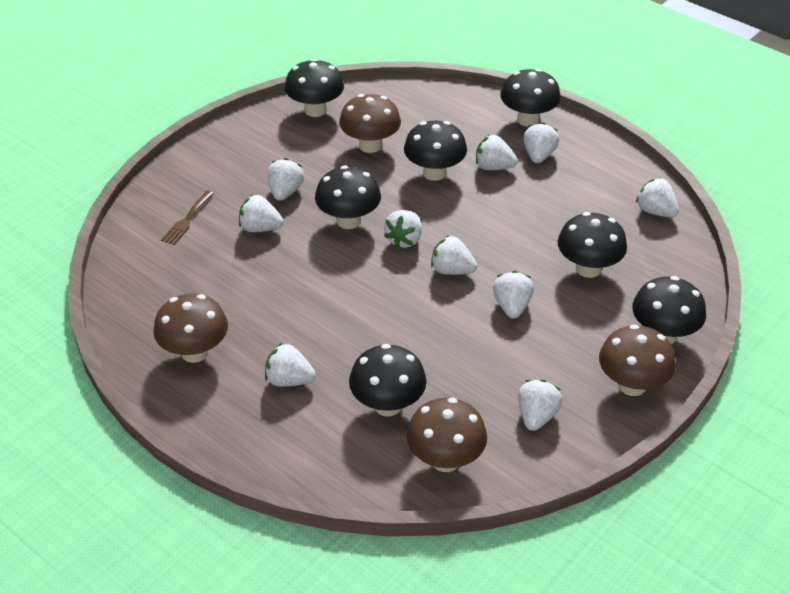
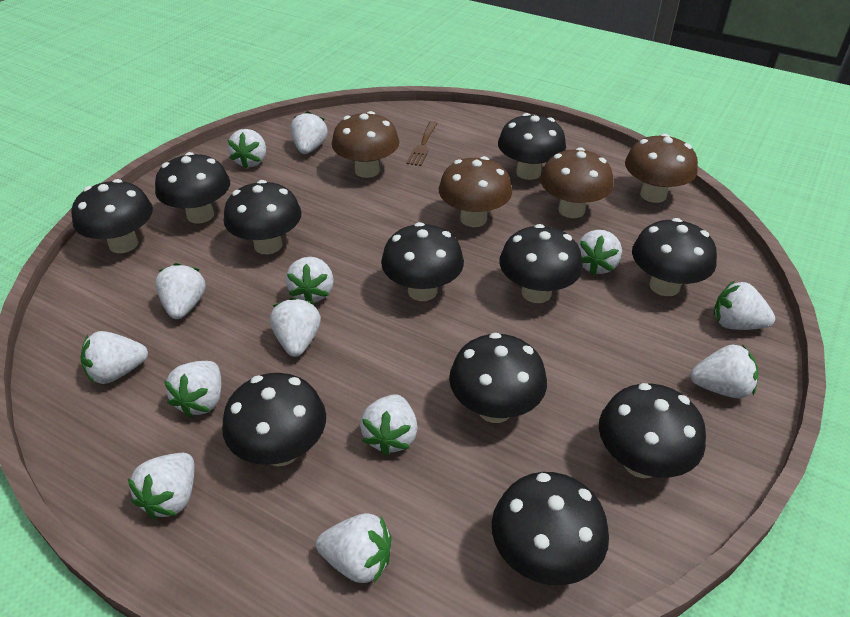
black mushroom: [285,58,344,117] [315,165,381,229] [349,344,427,416] [404,121,467,181] [501,68,561,127] [558,212,627,278] [632,276,706,344] = 7 -> [71,179,153,253] [155,152,230,223] [222,373,326,466] [224,180,302,254] [381,222,464,301] [449,333,547,423] [492,472,609,585] [498,113,566,180] [499,224,583,303] [599,383,706,478] [632,218,717,296] = 11
white strawberry: [239,195,284,232] [265,343,316,387] [268,158,304,201] [384,210,422,249] [431,235,477,275] [476,135,518,170] [493,271,534,319] [518,379,562,431] [523,122,559,163] [636,178,679,217] = 10 -> [80,331,148,384] [128,453,195,519] [155,263,206,319] [164,361,221,418] [228,129,266,168] [270,297,321,357] [286,257,334,302] [291,111,328,154] [316,513,391,583] [360,395,418,456] [578,230,622,275] [690,345,758,399] [713,281,775,330] = 13

